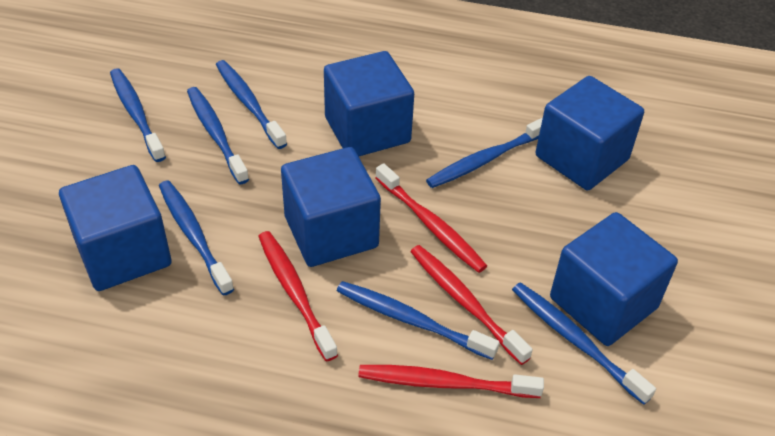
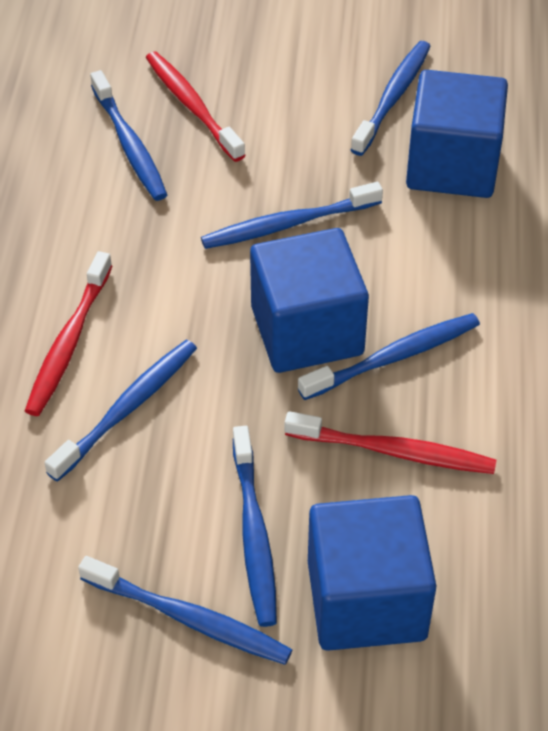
blue cube: [59,165,172,291] [281,147,381,267] [324,51,414,156] [536,76,644,190] [550,212,678,346] = 5 -> [250,228,369,373] [308,495,436,651] [406,70,508,198] = 3
red toothbrush: [258,231,338,361] [358,365,544,398] [375,163,487,273] [410,245,533,365] = 4 -> [25,251,112,416] [146,52,245,162] [285,411,496,474] = 3

